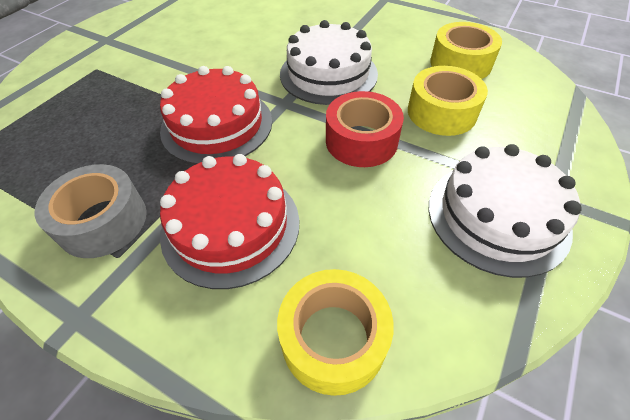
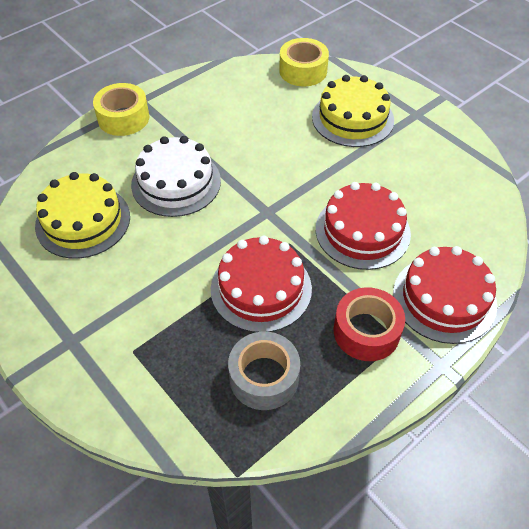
red cake: [160,66,272,164] [160,154,299,289] = 2 -> [211,236,312,332] [316,182,411,270] [393,246,497,344] = 3
white cake: [280,20,378,105] [429,144,582,278] = 2 -> [131,136,221,217] = 1
yellow cake: none = 0 -> [35,172,130,259] [312,75,394,147] = 2
yellow tape: [277,269,394,396] [408,66,488,136] [430,22,502,79] = 3 -> [93,83,149,136] [279,38,329,86] = 2

